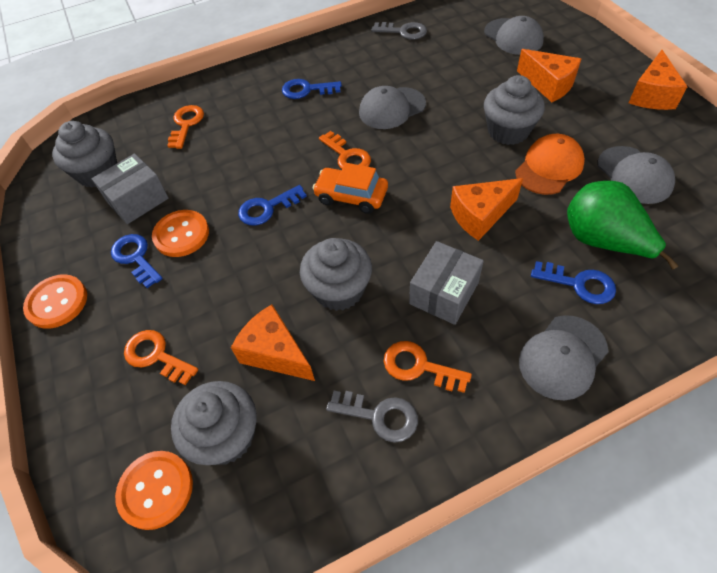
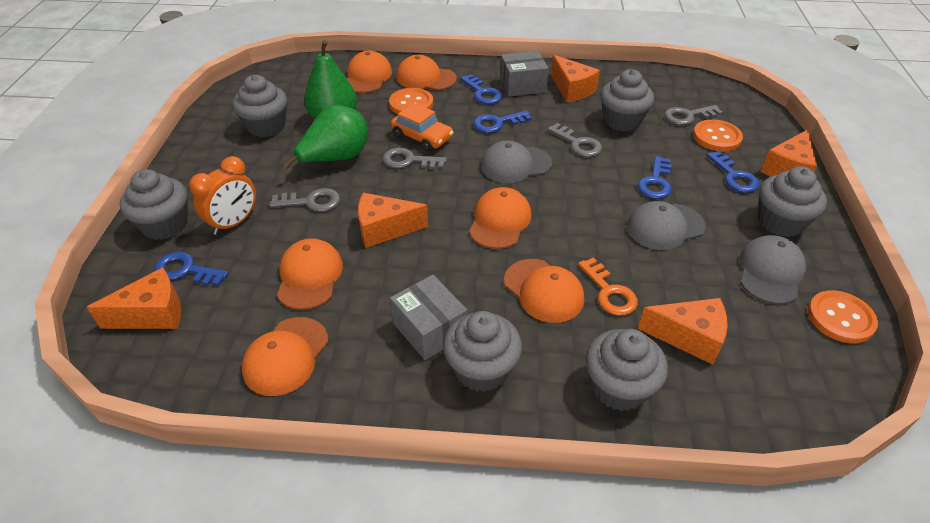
blue key: [111,234,163,288] [238,185,307,226] [282,79,342,99] [531,261,616,304] = 4 -> [154,252,229,286] [460,74,502,104] [473,110,532,133] [638,156,672,199] [707,151,760,193] = 5
green pear: [567,181,679,270] = 1 -> [283,105,368,169] [304,40,357,119] = 2
grey cap: [359,86,426,129] [484,16,544,55] [519,315,609,400] [597,146,675,204] = 4 -> [481,140,552,183] [627,201,706,250] [739,235,806,304] = 3
grey cupcake: [52,121,117,188] [171,381,256,465] [300,238,372,311] [484,75,545,145] = 4 -> [120,169,188,240] [233,75,288,137] [443,311,522,392] [586,329,668,411] [600,69,654,131] [758,166,827,237] = 6
grey key: [326,391,418,443] [372,22,427,40] = 2 -> [270,188,340,212] [383,148,447,169] [547,123,602,157] [665,105,723,125] = 4
orange cap: [515,134,585,195] = 1 -> [242,317,328,396] [277,238,343,310] [347,51,392,93] [396,55,457,90] [469,187,532,249] [504,259,584,323] = 6
orange cheese: [231,305,315,381] [450,178,523,241] [517,49,581,102] [629,50,688,110] = 4 -> [87,267,181,329] [358,193,428,248] [551,55,600,102] [638,298,728,365] [761,129,817,177] = 5
orange clock: none = 0 -> [189,156,256,235] = 1
orange key: [124,330,198,385] [167,105,204,149] [319,131,371,169] [384,341,472,393] = 4 -> [578,258,638,316] = 1

